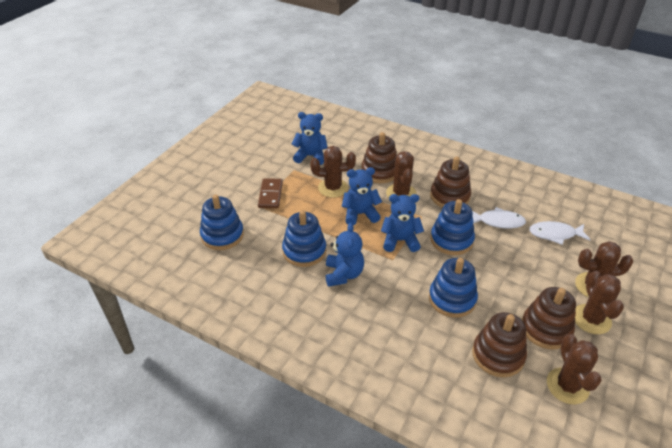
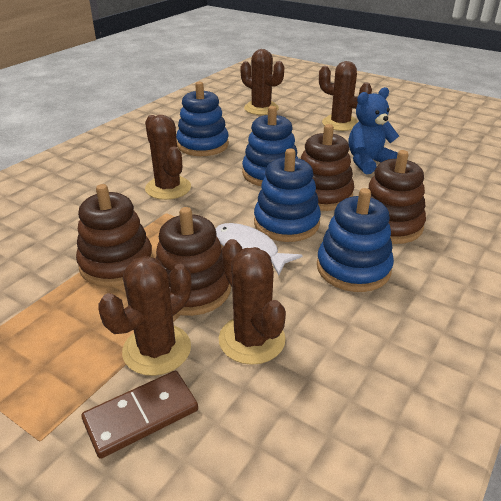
blue teddy bear: [292,112,328,165] [326,223,364,287] [342,167,382,225] [381,194,424,252] = 4 -> [348,87,399,174] = 1
white fish: [472,207,526,229] [529,221,591,245] = 2 -> [216,223,303,275] = 1

